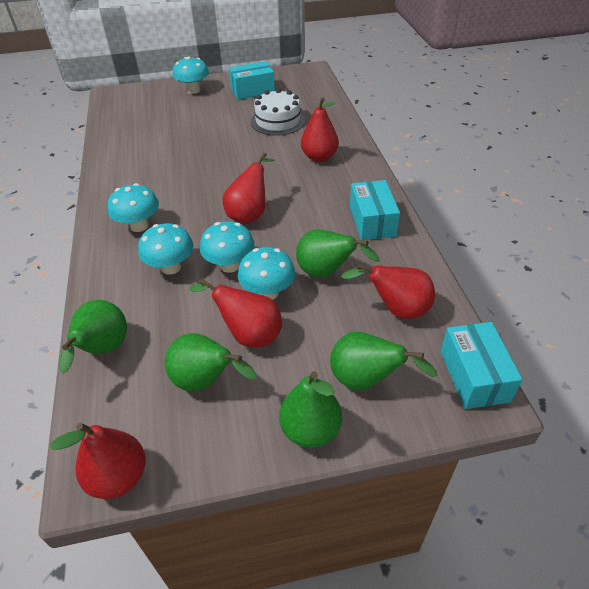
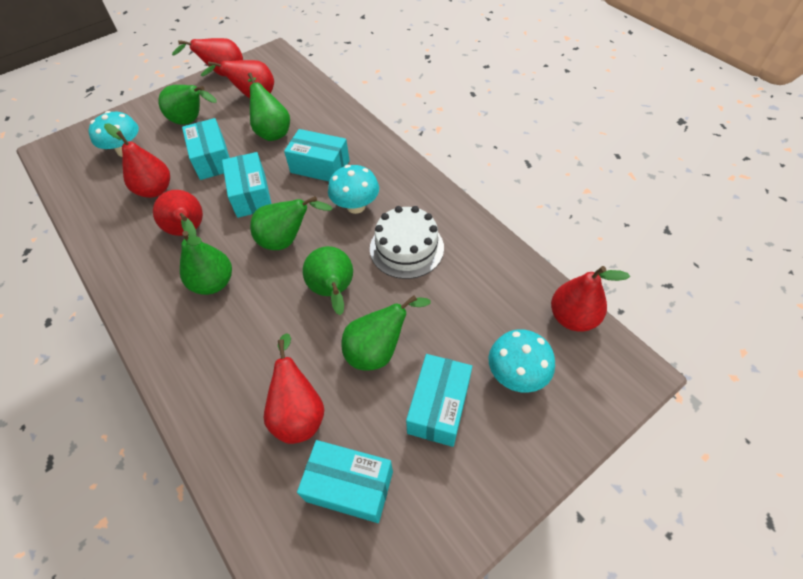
green pear: [59,300,127,374] [165,333,256,392] [279,371,342,448] [296,230,379,278] [330,332,437,391] = 5 -> [158,85,216,125] [180,231,232,295] [248,73,290,141] [250,196,333,250] [303,246,353,315] [341,295,431,371] = 6
red pear: [50,423,146,499] [190,279,282,347] [223,152,274,224] [301,97,339,162] [341,264,435,319] = 5 -> [104,123,170,198] [153,190,203,237] [172,38,243,76] [201,60,274,98] [264,333,324,444] [551,266,630,332] = 6
turquoise box: [229,61,275,100] [350,180,400,240] [440,322,523,409] = 3 -> [182,118,230,180] [222,152,272,218] [284,129,350,181] [297,440,393,523] [406,354,472,447] = 5
turquoise mushroom: [108,183,159,232] [138,223,194,275] [173,56,209,94] [200,221,255,273] [238,247,295,300] = 5 -> [88,111,139,157] [328,165,379,214] [488,329,555,393] = 3

